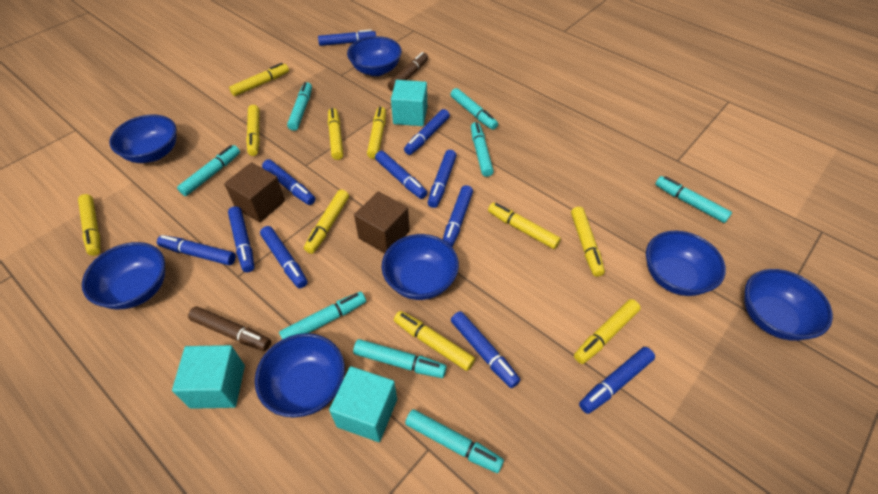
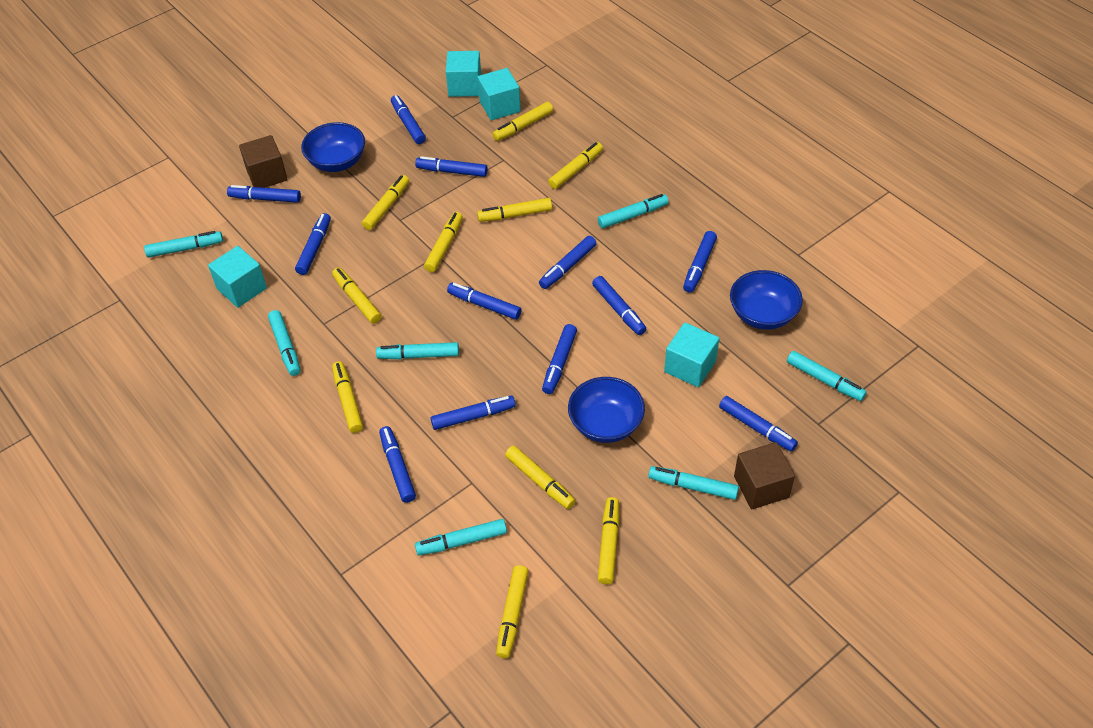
blue bowl: [82,242,165,309] [109,115,177,163] [255,333,345,418] [347,36,402,76] [382,234,459,300] [646,231,726,296] [744,269,833,341] = 7 -> [301,122,365,172] [568,377,645,443] [730,270,803,330] = 3
blue marker: [157,235,236,265] [228,206,255,272] [260,226,308,288] [262,159,315,205] [318,29,376,46] [375,151,427,199] [404,109,450,155] [428,150,457,208] [443,185,473,247] [451,311,520,388] [579,347,655,414] = 11 -> [227,185,301,203] [295,213,331,275] [379,426,416,503] [391,95,426,144] [415,156,488,177] [431,396,516,430] [447,283,522,320] [539,236,597,289] [542,324,577,394] [592,276,646,335] [683,231,717,293] [719,396,798,452] = 12
brown marker: [188,307,271,351] [388,52,428,91] = 2 -> none = 0
turquoise cube: [172,345,245,409] [329,366,397,442] [391,80,427,126] = 3 -> [208,246,267,308] [446,51,481,97] [477,68,521,120] [664,322,720,387] = 4
turquoise marker: [177,145,240,196] [279,292,366,339] [287,82,312,131] [353,339,447,378] [405,409,504,473] [450,88,498,130] [471,122,494,177] [655,176,732,223] = 8 -> [144,231,223,258] [268,310,301,376] [376,342,459,359] [415,519,507,555] [598,194,669,228] [648,466,739,500] [787,351,867,401] = 7

